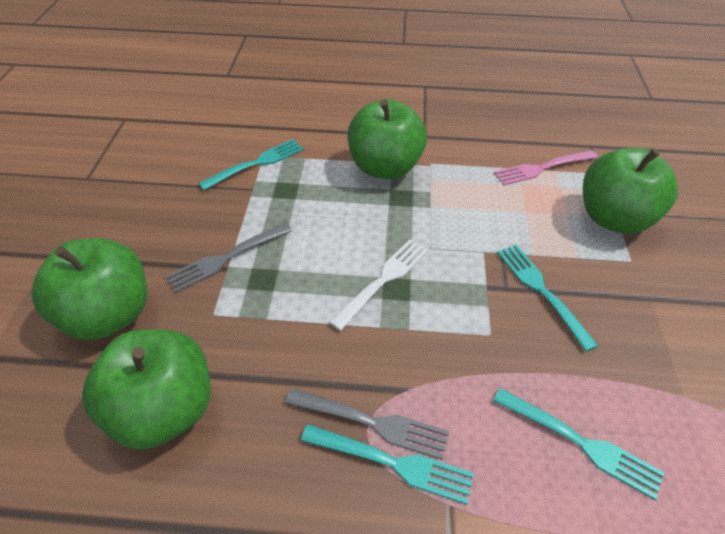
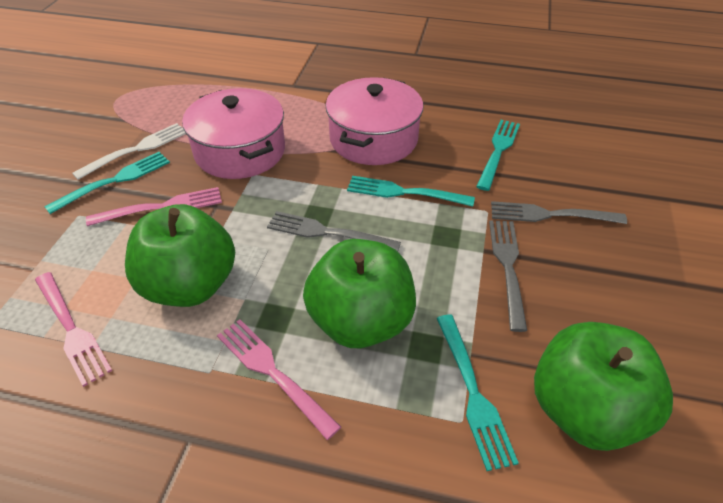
green apple: [32,238,147,340] [82,329,210,450] [348,99,427,179] [583,148,678,234] = 4 -> [125,204,235,307] [303,239,416,348] [534,322,673,451] = 3
grey fork: [166,223,292,293] [285,388,449,460] = 2 -> [267,211,401,252] [489,220,527,332] [491,201,627,224] = 3
pink fork: [494,150,598,186] = 1 -> [35,272,112,387] [86,187,222,226] [217,319,341,440] = 3
pink pot: none = 0 -> [182,88,285,179] [325,77,423,165] = 2

